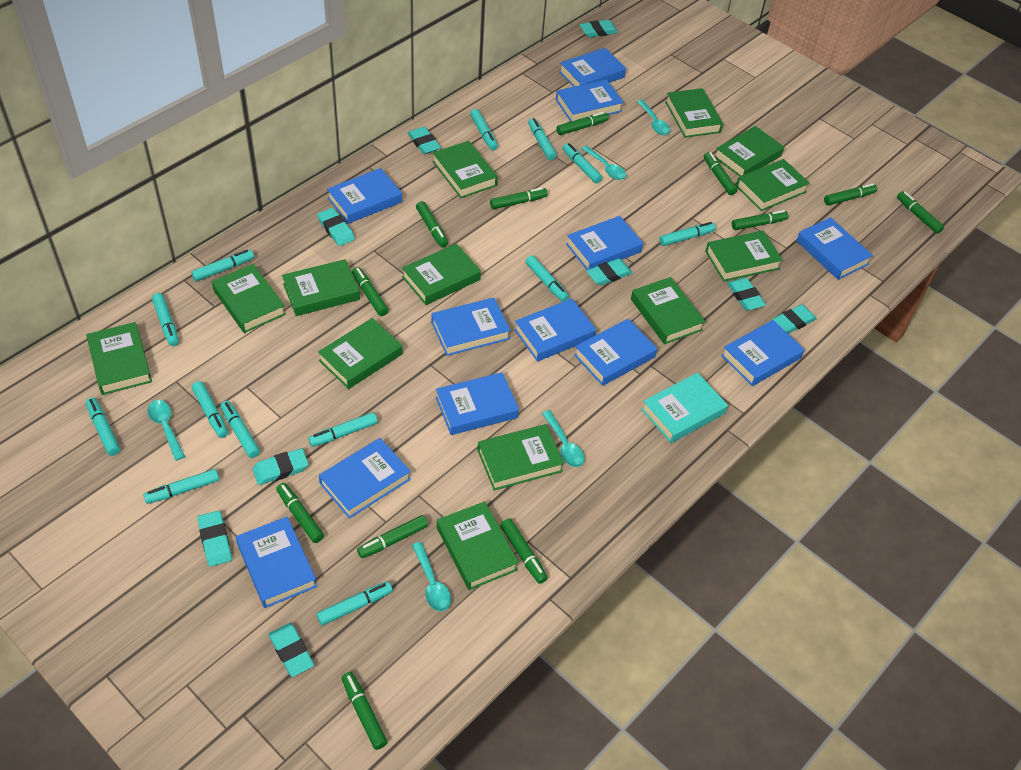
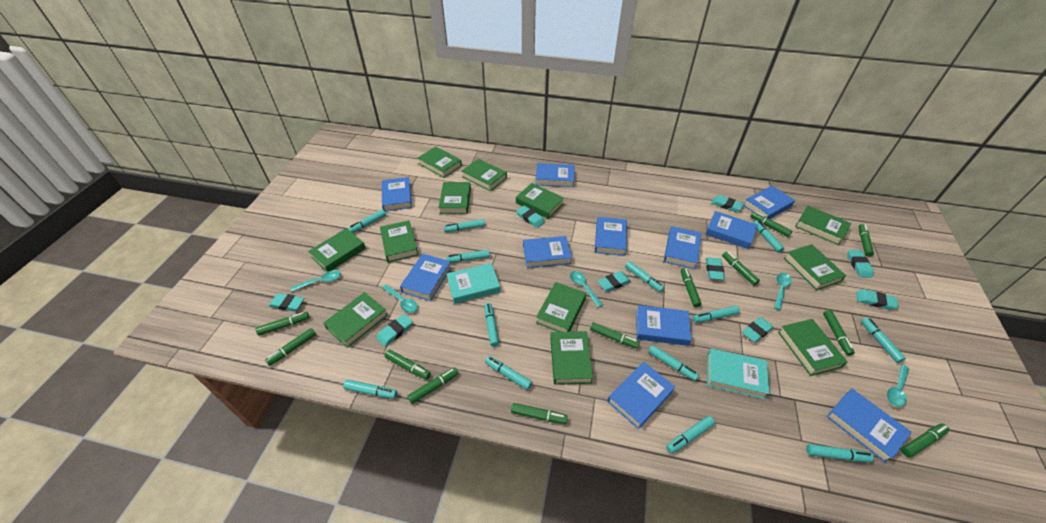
blue book: [236,517,317,608] [319,438,411,519] [327,168,402,224] [431,298,511,356] [436,372,519,435] [514,299,596,362] [556,79,624,122] [559,48,626,87] [566,216,643,270] [574,319,657,386] [721,320,805,386] [796,217,873,280] = 12 -> [382,177,412,212] [400,254,452,301] [523,236,572,268] [536,163,574,187] [595,217,627,256] [607,362,675,429] [636,305,692,346] [664,226,701,269] [705,211,758,249] [743,186,795,219] [827,389,912,463] = 11
green book: [86,322,152,395] [212,264,286,333] [282,259,360,316] [318,318,403,389] [402,243,481,305] [433,141,498,198] [437,501,519,590] [477,424,564,490] [631,277,705,344] [665,88,723,138] [705,231,783,282] [714,126,784,176] [736,159,810,211] = 13 -> [308,228,366,272] [323,292,388,348] [380,220,418,262] [418,147,462,178] [439,182,471,214] [462,159,507,192] [516,183,564,219] [536,282,586,332] [550,331,593,385] [778,319,847,376] [784,244,846,291] [795,206,851,245] = 12
turquoise book: [641,373,728,443] = 1 -> [447,263,501,304] [707,348,770,399] = 2

